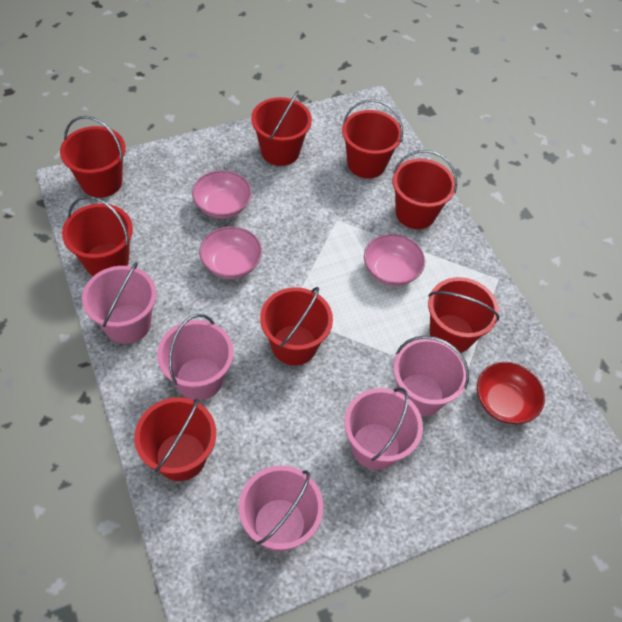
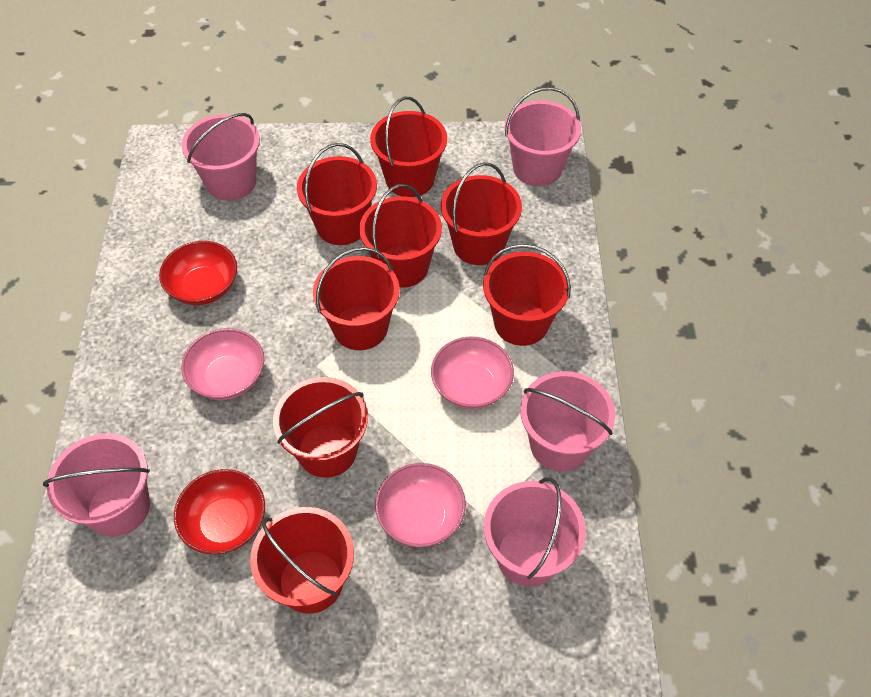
red bowl: [477,362,545,424] = 1 -> [159,241,237,305] [174,469,265,554] = 2

